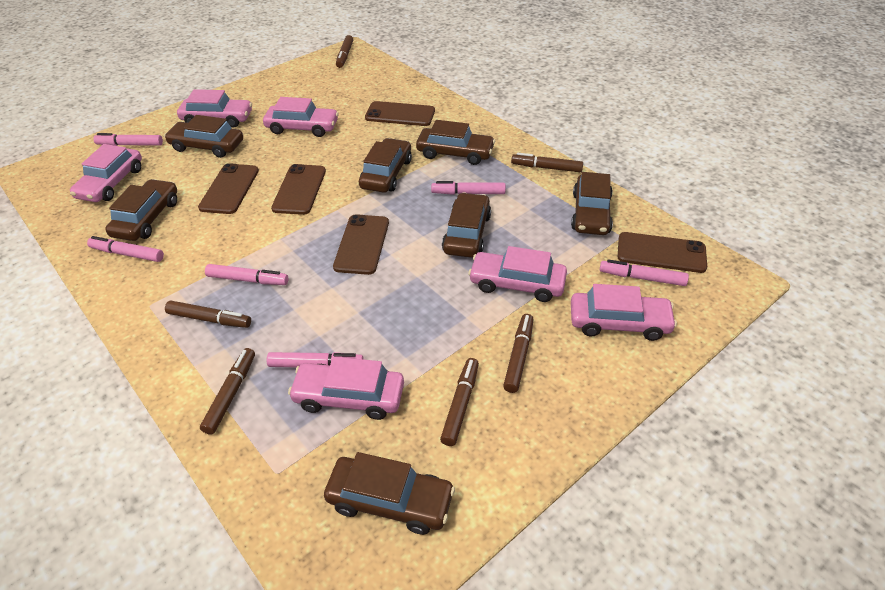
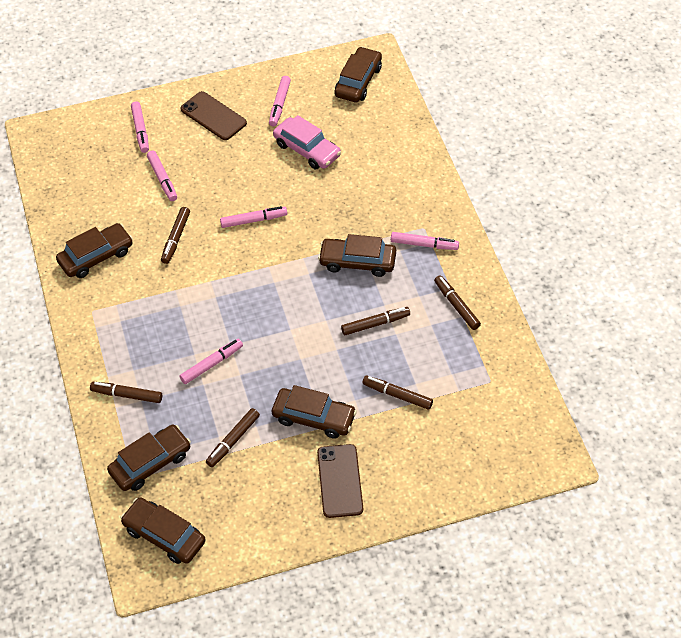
brown car: [105,179,177,241] [164,115,243,158] [324,452,455,535] [359,138,412,193] [416,120,495,165] [442,192,491,258] [571,172,613,235] = 7 -> [56,223,133,278] [107,425,191,491] [120,497,206,564] [272,385,357,439] [318,234,396,277] [334,47,382,103] = 6
brown phone: [198,163,259,214] [271,164,326,215] [333,214,389,275] [365,101,435,126] [618,232,707,273] = 5 -> [181,91,247,140] [317,444,363,518] = 2
pink car: [70,144,142,202] [177,89,252,128] [263,97,339,137] [288,357,404,420] [468,246,567,302] [571,284,677,341] = 6 -> [273,115,341,169] = 1

